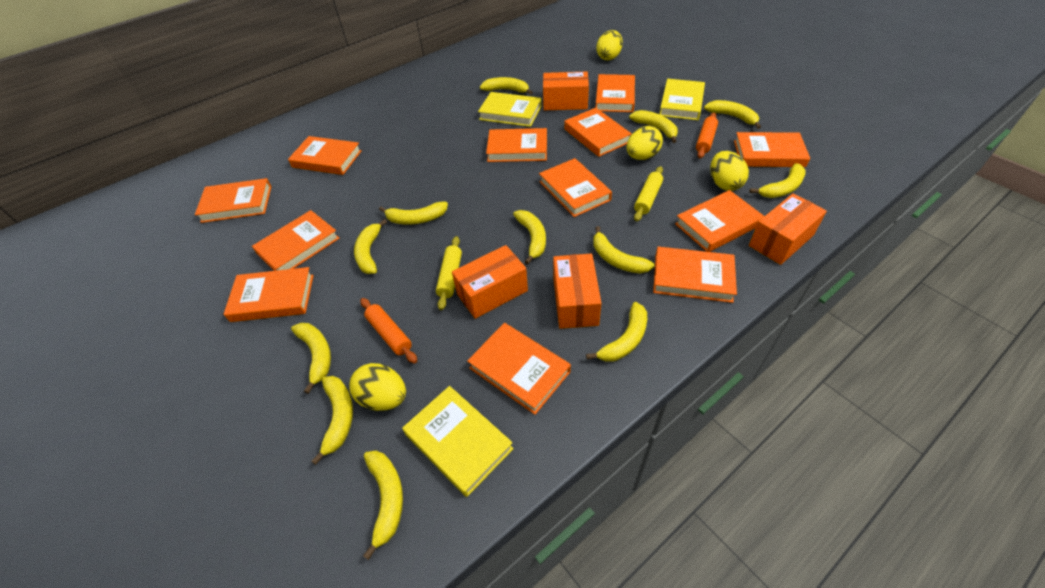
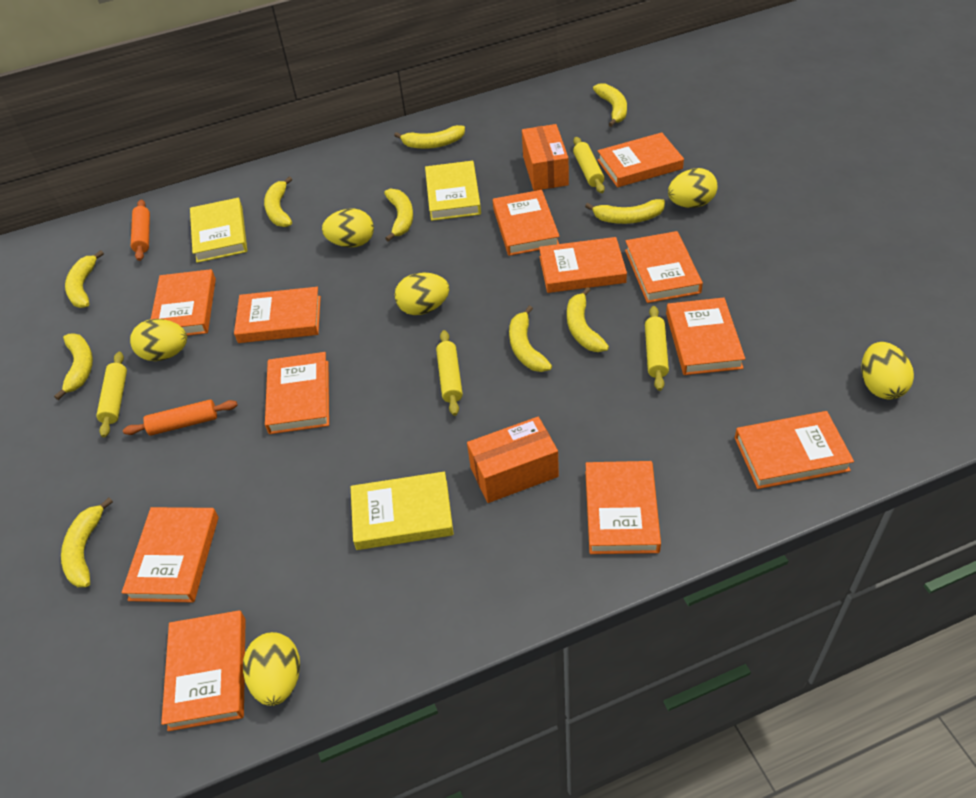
orange box: [452,245,528,319] [543,71,589,110] [553,254,601,329] [749,193,827,265] = 4 -> [467,417,559,503] [522,124,569,191] = 2
yellow banana: [291,323,331,394] [311,376,353,465] [354,219,387,274] [363,451,403,560] [379,202,448,225] [480,77,533,95] [513,210,546,264] [586,302,647,362] [593,226,654,274] [629,110,678,143] [704,100,761,129] [749,163,806,198] = 12 -> [54,333,93,400] [61,498,113,587] [65,250,104,308] [264,177,292,227] [384,188,413,242] [394,125,465,149] [509,306,552,372] [567,287,609,352] [585,199,665,224] [593,83,627,127] = 10
yellow egg: [349,363,406,411] [596,30,623,60] [627,126,663,160] [711,151,749,191] = 4 -> [130,319,187,361] [243,632,300,706] [322,208,374,247] [394,272,449,315] [668,168,718,208] [861,342,914,399] = 6
yellow rolling pin: [436,236,462,310] [634,166,663,221] = 2 -> [96,352,127,437] [436,330,463,416] [573,137,605,193] [645,306,669,391] = 4

